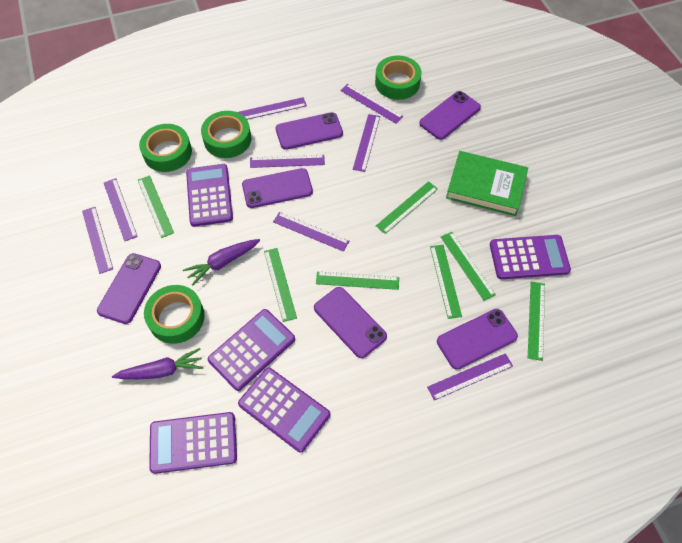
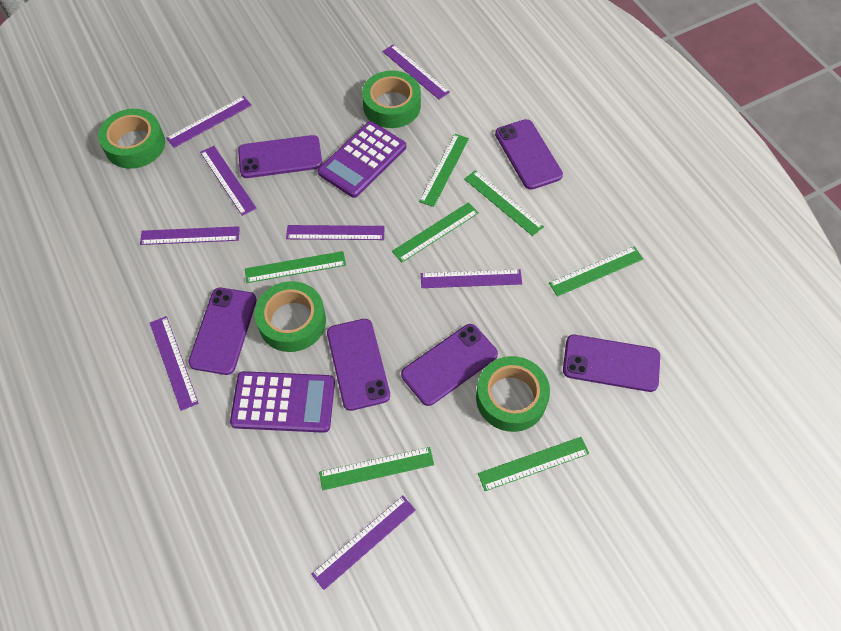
green book: [446,151,528,216] = 1 -> none = 0
purple calculator: [149,412,237,474] [186,164,233,227] [208,309,295,391] [238,367,330,453] [490,235,571,279] = 5 -> [230,371,335,433] [318,121,406,198] = 2
purple carrot: [112,348,203,379] [183,239,260,285] = 2 -> none = 0

